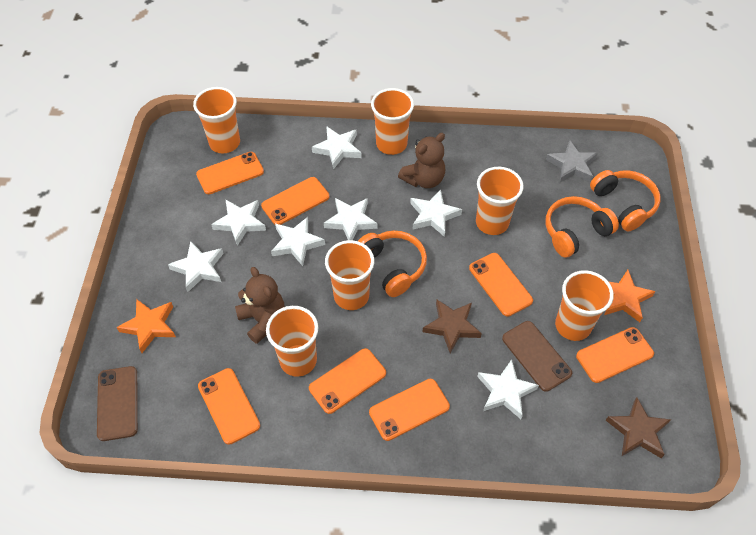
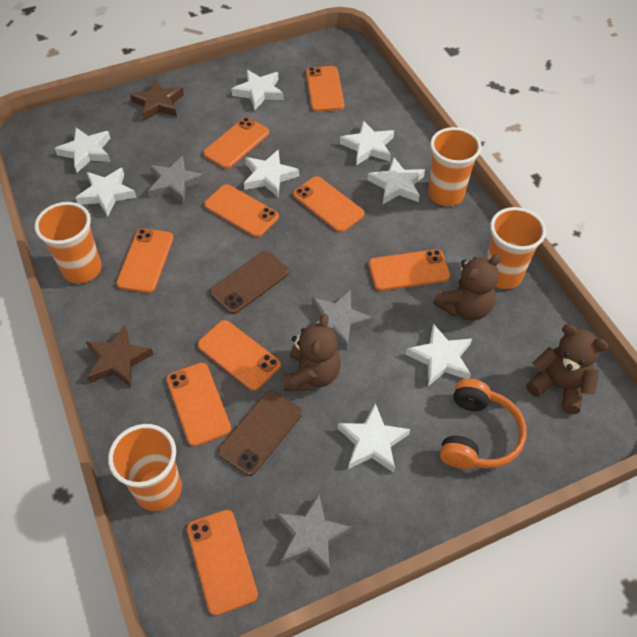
brown teddy bear: [235,267,285,344] [398,133,445,188] = 2 -> [283,314,341,391] [433,254,501,321] [526,324,609,414] = 3
grey star: [546,140,598,182] = 1 -> [148,156,205,204] [276,494,352,573] [312,290,373,350] = 3
orange cup: [193,87,240,153] [266,306,318,377] [325,240,374,310] [371,88,414,155] [476,167,524,235] [555,270,614,341] = 6 -> [35,202,102,284] [108,424,182,511] [428,127,481,206] [486,207,546,289] = 4
orange headphones: [358,231,427,297] [546,196,619,257] [590,170,661,232] = 3 -> [440,379,527,469] = 1
orange phone: [196,152,264,194] [198,368,260,445] [261,177,329,225] [309,348,386,414] [369,379,450,441] [469,253,533,317] [576,327,654,383] = 7 -> [116,228,174,293] [166,363,231,446] [187,510,258,616] [198,320,281,391] [203,117,269,169] [204,184,279,237] [293,176,364,232] [306,66,344,112] [369,249,450,291] = 9
orange star: [116,299,176,353] [604,270,656,322] = 2 -> none = 0
white star: [168,241,224,292] [211,199,266,246] [271,217,325,266] [312,126,362,169] [324,198,377,240] [410,189,462,237] [477,359,539,419] = 7 -> [54,128,110,173] [75,168,136,216] [231,70,284,110] [244,150,299,197] [338,403,410,473] [340,120,394,165] [368,158,425,204] [406,324,472,386] = 8

